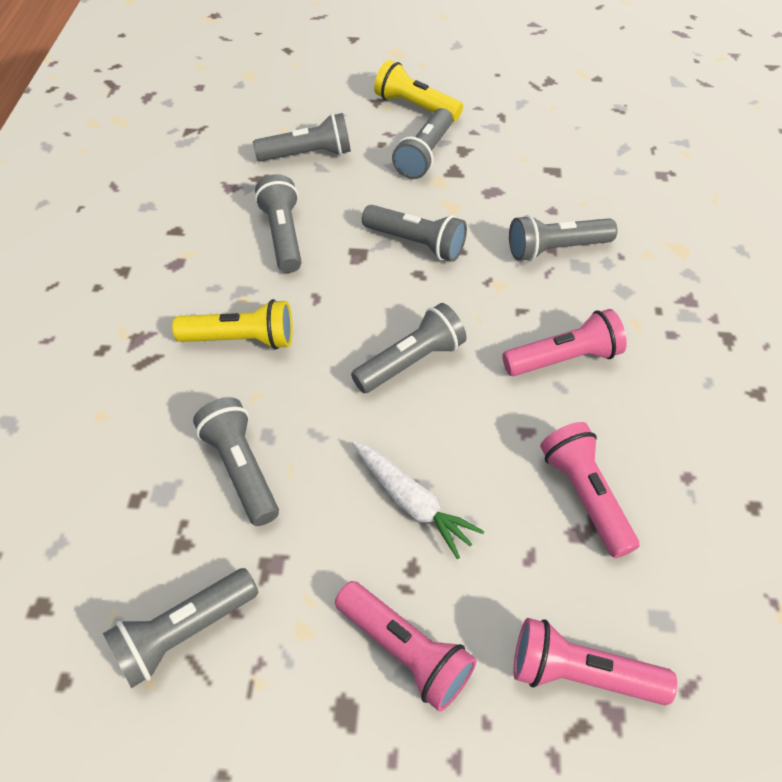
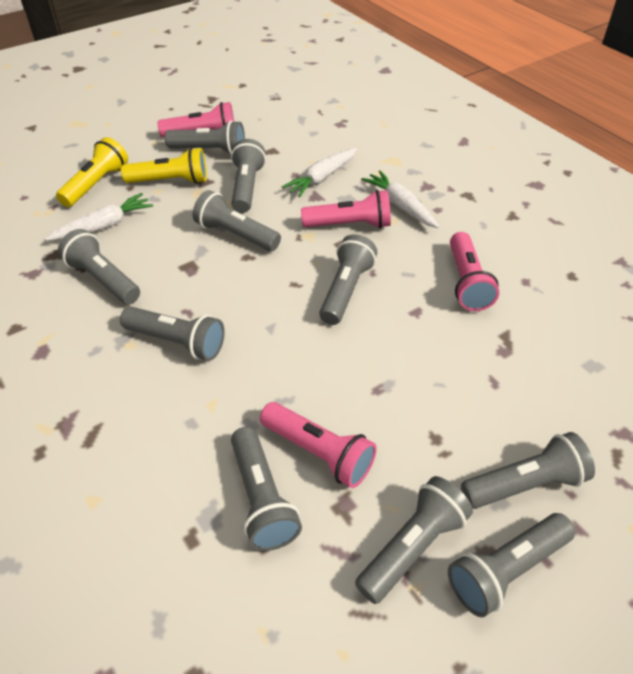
grey flashlight: [103,568,258,688] [193,397,279,526] [253,113,351,161] [255,174,302,273] [351,303,467,393] [362,205,467,262] [392,108,453,179] [509,215,617,261] = 8 -> [58,229,140,304] [120,307,225,361] [165,120,245,154] [193,190,281,251] [231,139,266,213] [231,427,302,551] [319,234,377,325] [355,476,473,604] [448,513,575,617] [461,432,595,509] = 10
white carrot: [352,441,485,559] = 1 -> [45,193,153,241] [282,148,357,197] [361,170,440,228] = 3

